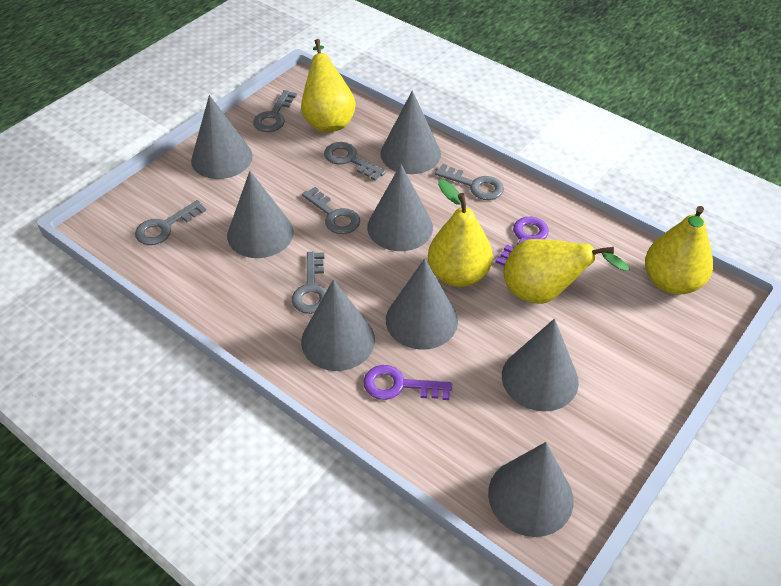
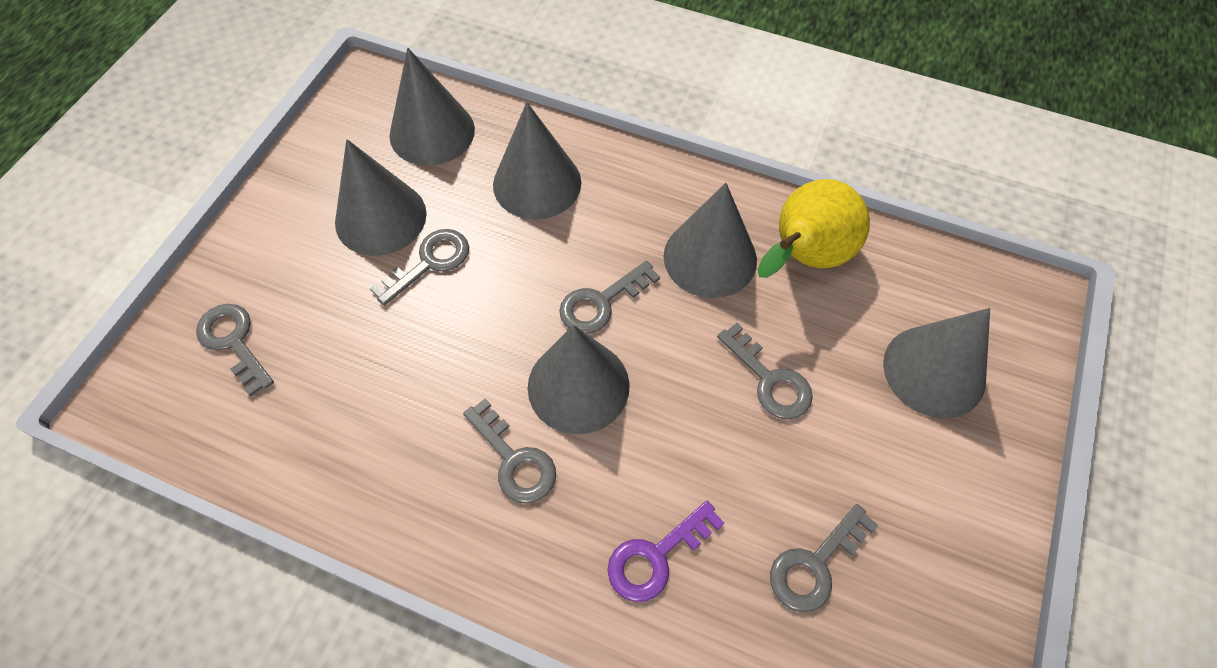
grey cone: [191,95,253,179] [227,171,294,258] [301,279,375,371] [367,164,433,251] [380,91,441,174] [386,259,458,349] [488,442,574,537] [502,319,579,411] = 8 -> [335,139,427,256] [389,48,475,166] [493,102,581,220] [528,325,630,434] [663,183,757,298] [883,308,990,418] = 6
purple key: [363,365,452,400] [495,217,549,266] = 2 -> [607,501,724,602] = 1
yellow pear: [301,39,356,132] [428,179,493,287] [504,239,629,304] [645,206,713,295] = 4 -> [757,179,870,278] = 1

